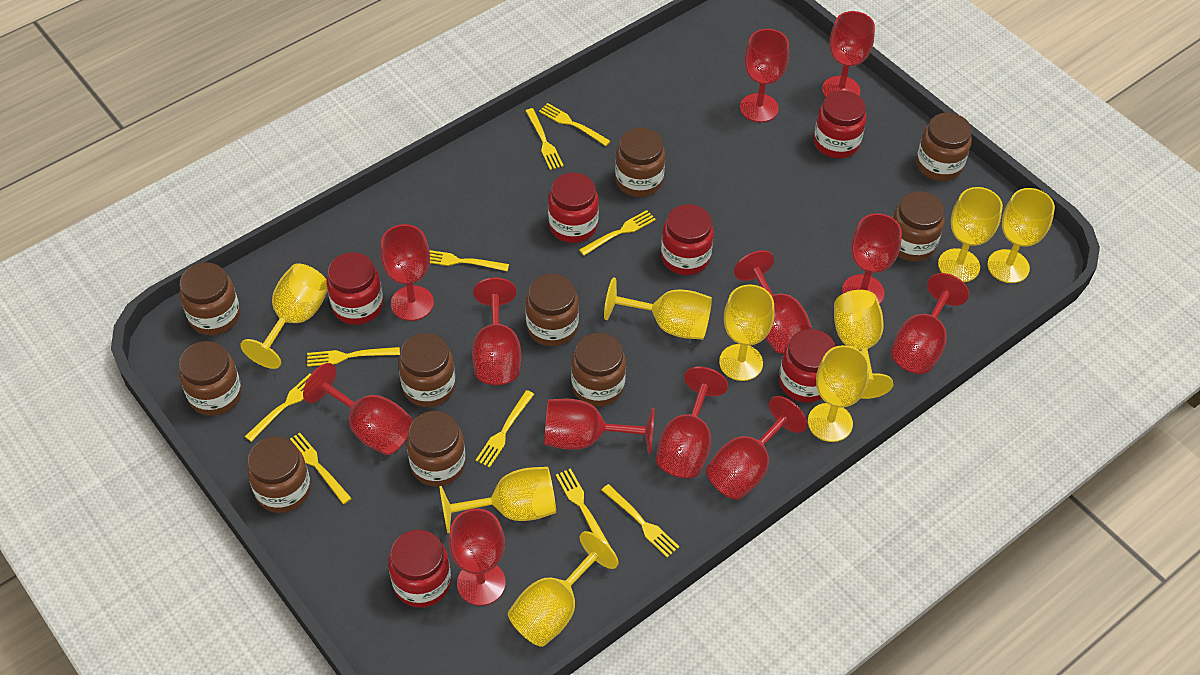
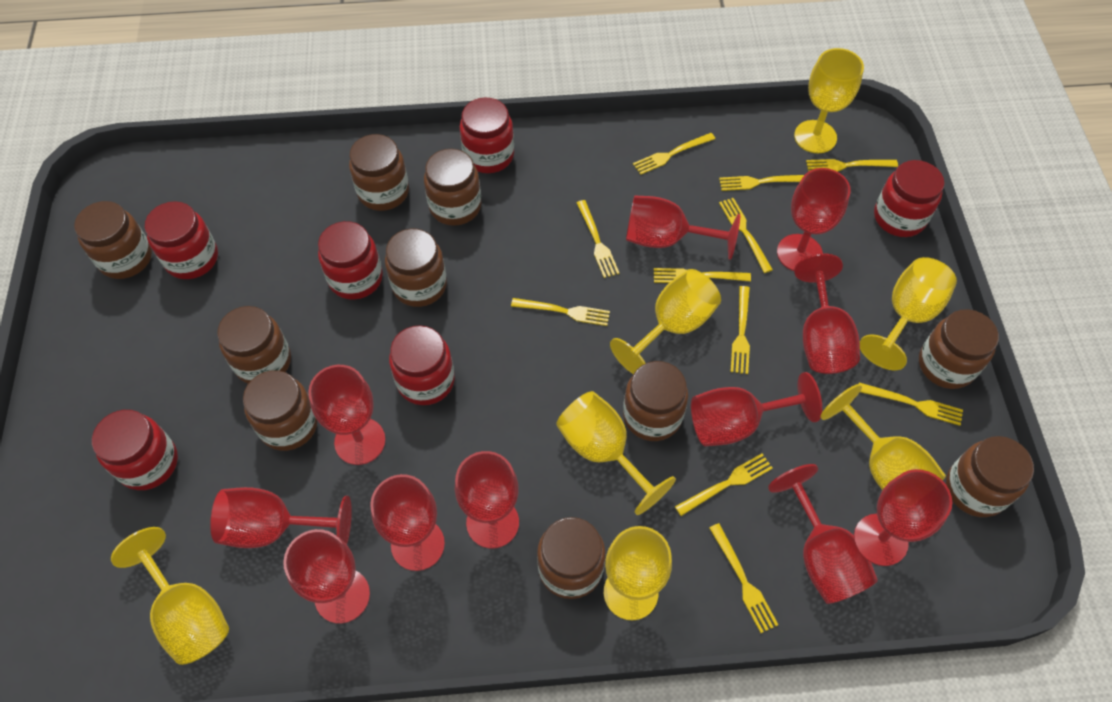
red goblet: [303,363,413,455] [380,224,434,321] [449,508,506,606] [472,278,521,385] [544,399,654,454] [656,367,728,478] [706,396,807,500] [734,250,812,354] [740,29,789,122] [822,11,875,97] [842,213,902,304] [891,273,969,374] = 12 -> [210,487,352,548] [283,529,370,624] [308,365,386,465] [370,474,445,571] [455,451,519,548] [626,195,740,260] [691,372,822,446] [768,464,878,604] [777,168,851,271] [794,254,860,374] [854,469,952,566] = 11
yellow fork: [245,373,311,442] [290,433,352,504] [307,347,400,367] [430,250,509,271] [476,390,534,468] [526,108,564,170] [539,103,611,146] [556,468,611,547] [579,210,656,256] [602,484,679,558] = 10 -> [511,298,610,326] [577,200,620,278] [633,133,715,175] [654,268,751,283] [675,454,773,516] [709,523,778,633] [719,175,804,191] [719,198,773,273] [730,286,750,374] [806,159,898,172] [859,382,963,426] = 11
yellow goblet: [240,263,328,369] [439,467,556,533] [508,531,619,647] [604,278,712,340] [719,284,775,381] [808,345,870,442] [834,290,893,399] [938,187,1003,282] [987,188,1055,283] = 9 -> [111,527,229,665] [556,391,676,515] [604,526,672,621] [610,269,721,374] [794,48,864,153] [821,384,946,490] [860,257,957,370] = 7

